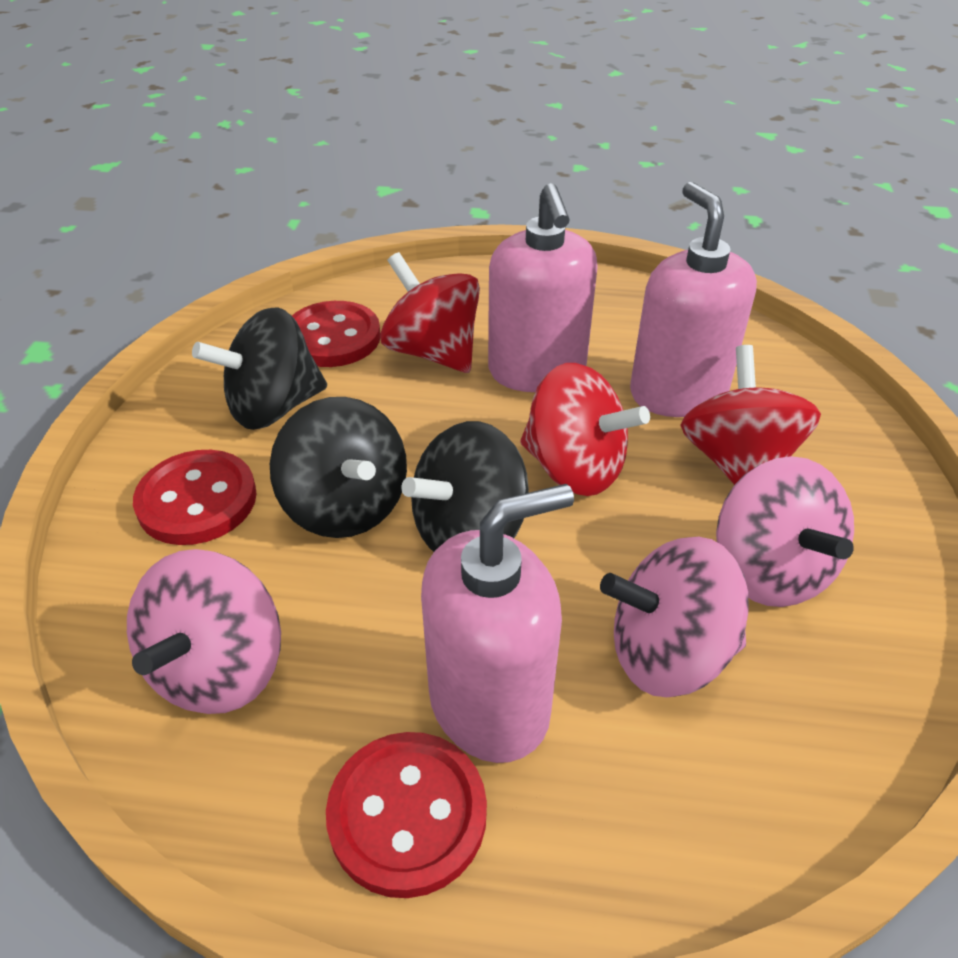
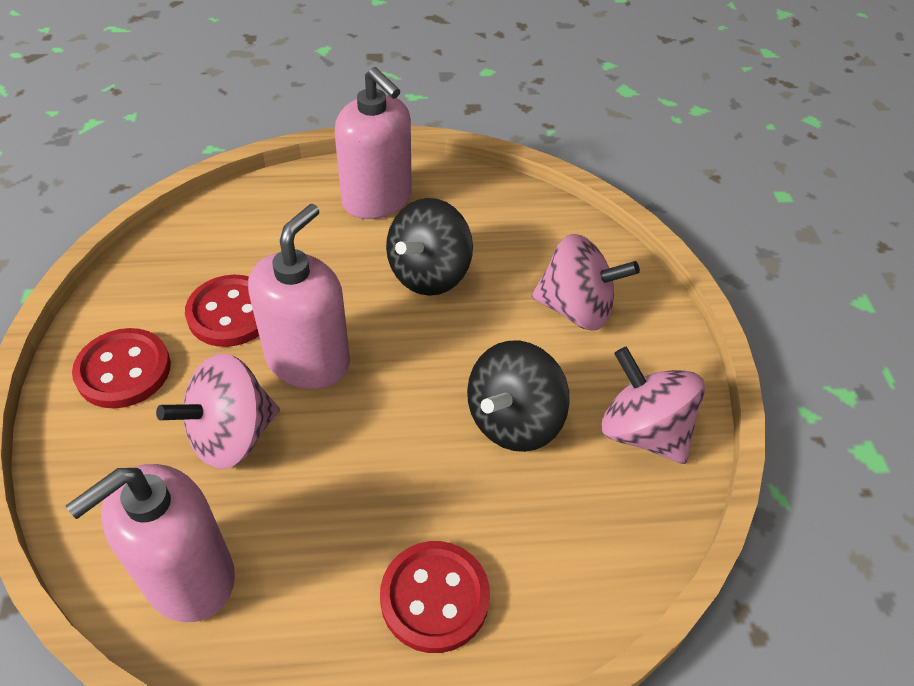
black spinning top: [192,307,327,430] [270,397,407,538] [401,421,529,552] = 3 -> [386,198,473,296] [467,341,570,452] = 2
red spinning top: [380,252,480,373] [520,363,650,496] [680,345,821,485] = 3 -> none = 0

